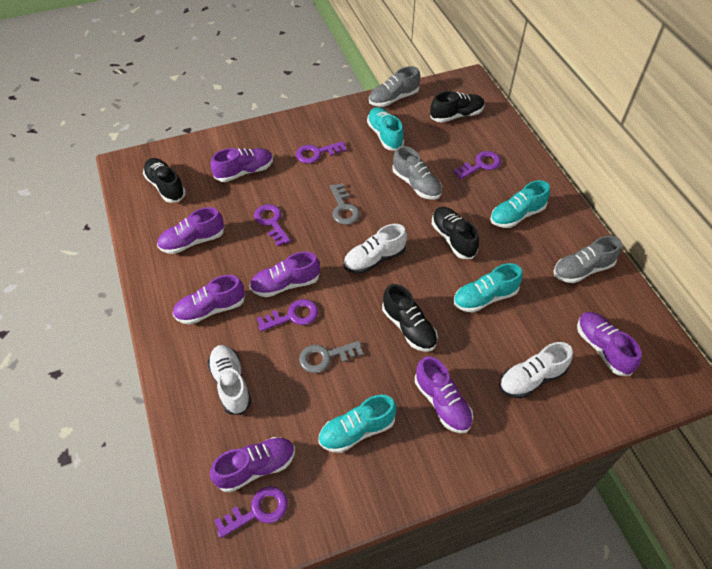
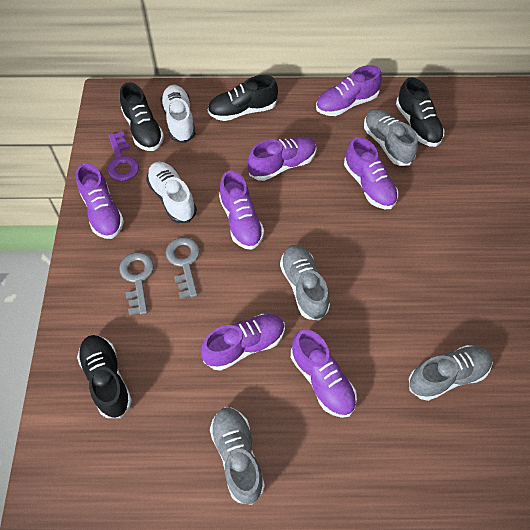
grey shoe: [369,66,420,107] [392,146,442,200] [553,236,622,283] = 3 -> [210,407,265,505] [280,245,330,321] [364,109,418,166] [409,345,493,401] = 4
purple key: [214,486,288,538] [254,204,291,246] [257,299,318,332] [296,141,347,163] [453,151,501,179] = 5 -> [107,132,139,182] = 1
turquoise shoe: [319,394,397,453] [367,107,404,151] [453,263,523,313] [490,180,550,228] = 4 -> none = 0
white shoe: [207,345,251,415] [343,224,407,274] [499,342,573,398] = 3 -> [146,162,197,223] [160,85,196,143] = 2

